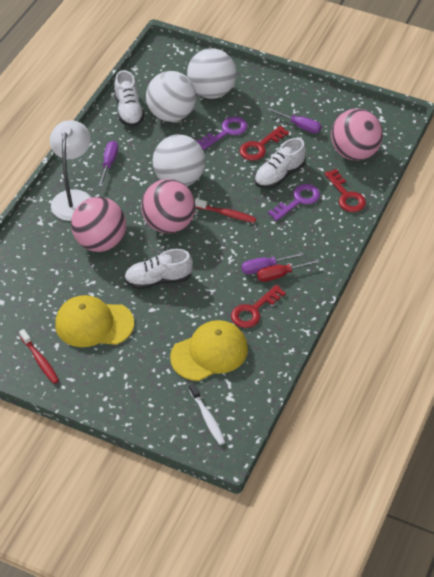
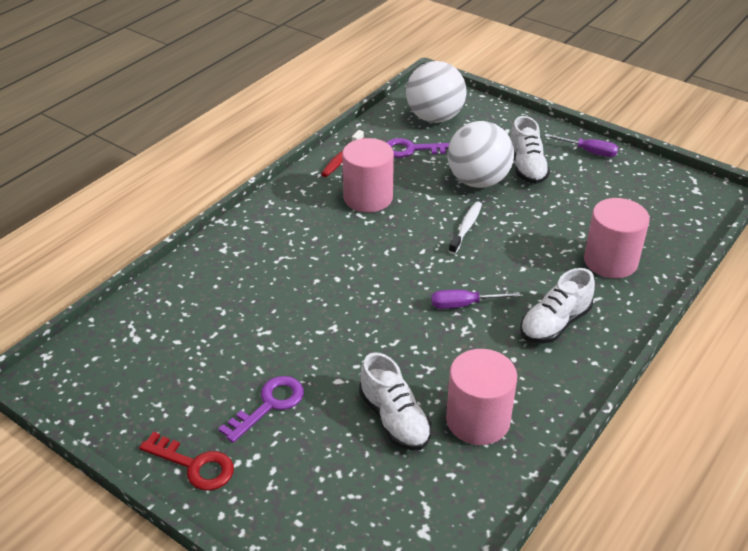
pink ball: [71,197,126,252] [141,179,196,233] [331,109,383,160] = 3 -> none = 0
pink cylinder: none = 0 -> [342,138,394,212] [446,349,517,445] [584,198,650,278] = 3
purple screwdriver: [99,141,118,186] [241,252,304,274] [267,108,321,133] = 3 -> [431,290,521,309] [545,134,618,157] = 2
red key: [231,285,286,328] [240,126,289,161] [324,169,366,212] = 3 -> [139,432,234,491] = 1
red screwdriver: [257,259,320,282] = 1 -> none = 0
red toothbrush: [19,329,59,384] [195,199,256,223] = 2 -> [321,130,364,177] = 1
white ball: [146,71,196,122] [153,134,205,186] [187,48,236,99] = 3 -> [406,61,467,123] [447,121,514,188] = 2
white lamp: [50,120,91,221] = 1 -> none = 0
yellow cap: [55,295,134,347] [170,320,248,381] = 2 -> none = 0

